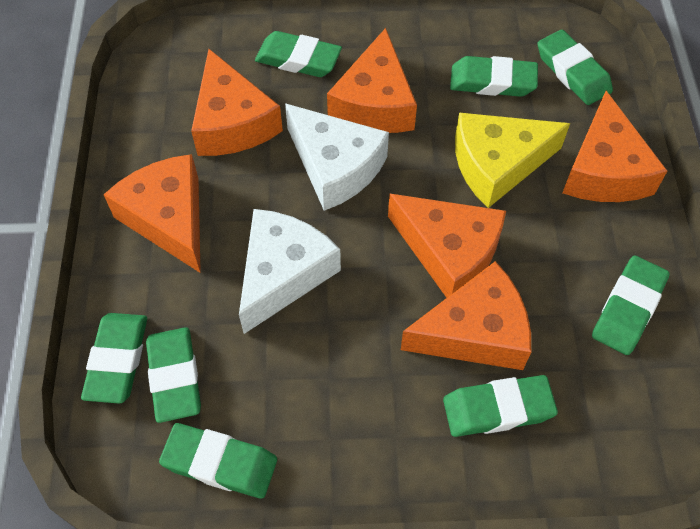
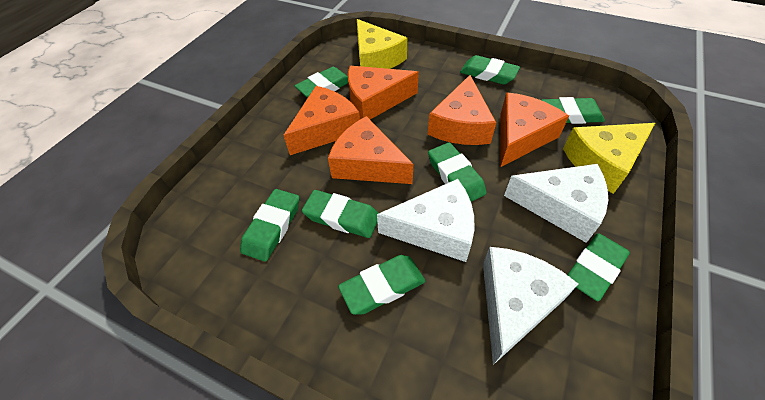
orange cheese: [104,154,201,273] [191,49,283,156] [327,28,417,133] [388,194,506,298] [401,261,531,370] [562,91,667,202] = 6 -> [284,86,360,155] [328,116,414,184] [348,66,419,119] [428,75,496,145] [501,93,569,167] = 5
white cheese: [239,209,341,334] [285,103,389,211] = 2 -> [377,179,474,262] [483,247,578,365] [504,164,608,243] = 3
yellow cheese: [455,113,570,208] = 1 -> [357,19,407,69] [563,123,655,194] = 2

